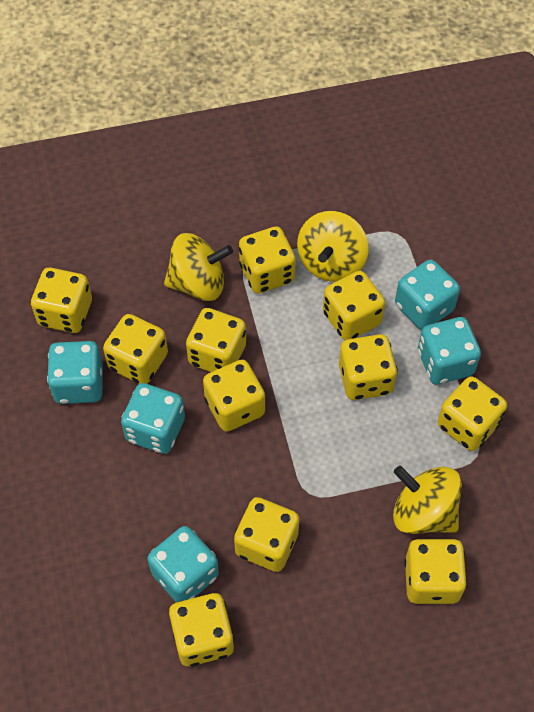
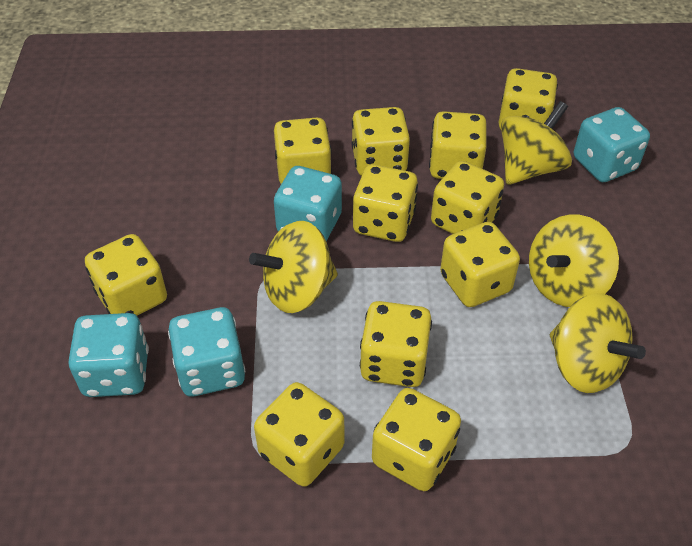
turquoise dice: [47,341,103,404] [121,383,185,454] [147,526,219,602] [395,259,460,330] [418,317,481,385] = 5 -> [69,313,149,397] [168,307,246,397] [274,166,342,241] [574,107,650,182] = 4
yellow spinning top: [164,233,233,301] [297,211,369,282] [393,466,462,534] = 3 -> [249,221,338,313] [501,101,572,185] [529,214,619,307] [550,293,646,393] = 4

